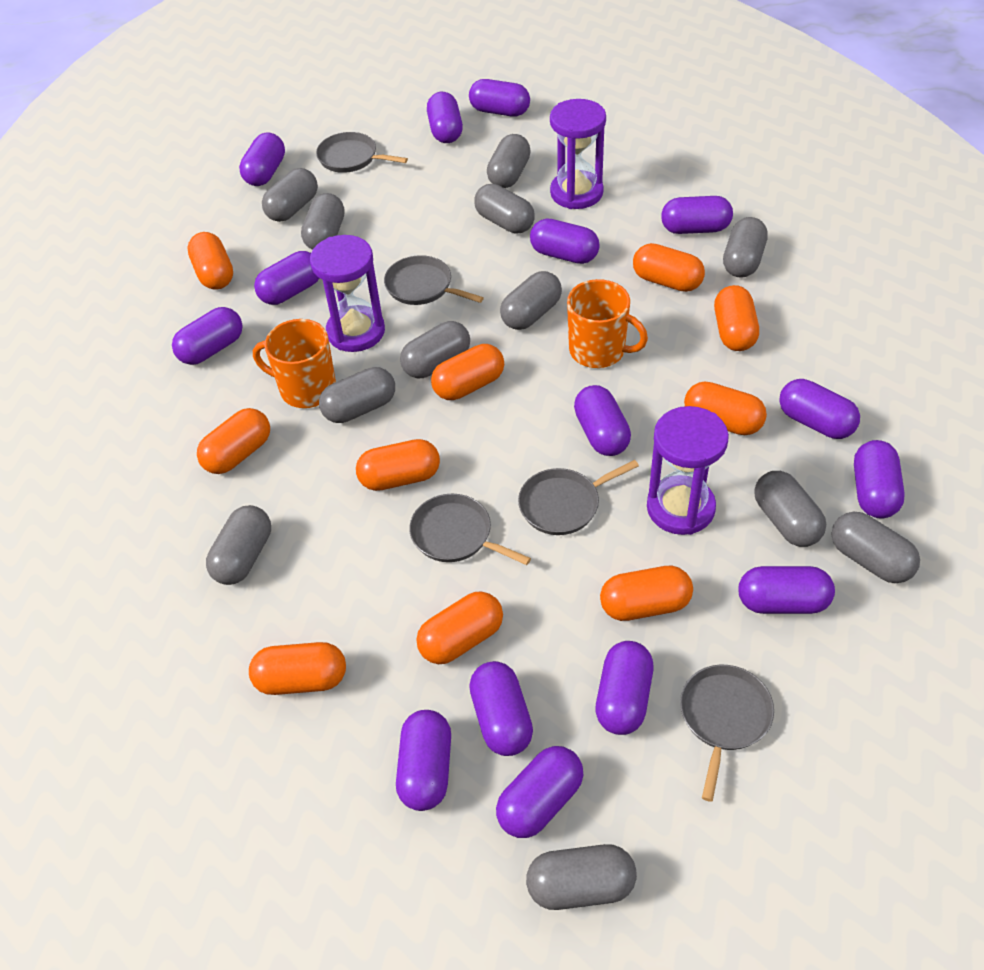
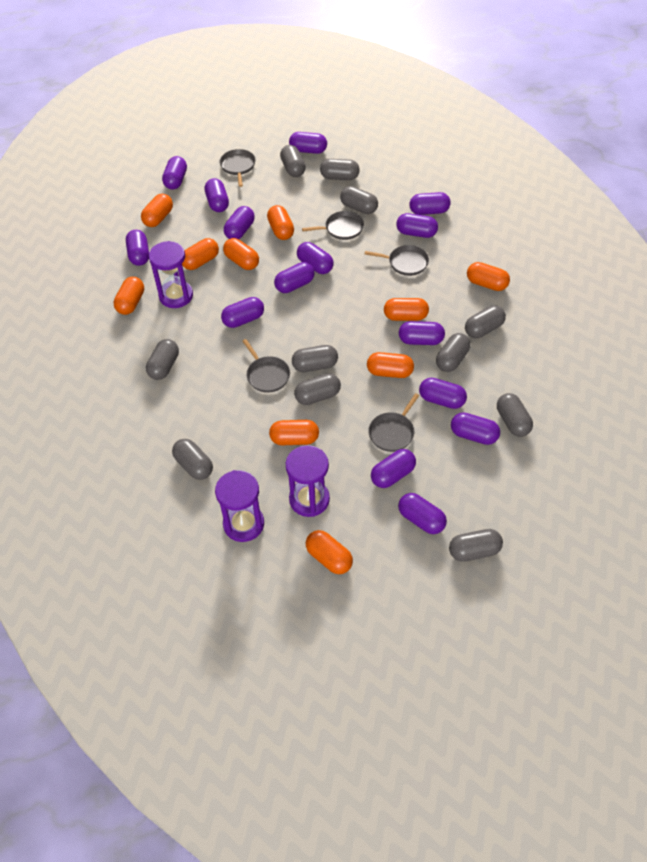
grey capsule: [206,505,271,585] [262,168,318,222] [301,193,345,250] [319,367,395,423] [400,321,470,378] [474,184,535,234] [487,134,531,188] [500,271,562,330] [526,844,637,910] [723,217,768,278] [754,471,826,547] [831,512,920,583] = 12 -> [146,339,179,380] [172,439,213,480] [280,145,306,177] [292,345,338,372] [294,373,341,405] [320,159,360,180] [340,186,378,214] [436,333,471,372] [449,529,503,562] [465,305,506,338] [497,393,533,437] = 11
orange mug: [253,319,336,408] [567,279,648,368] = 2 -> none = 0

